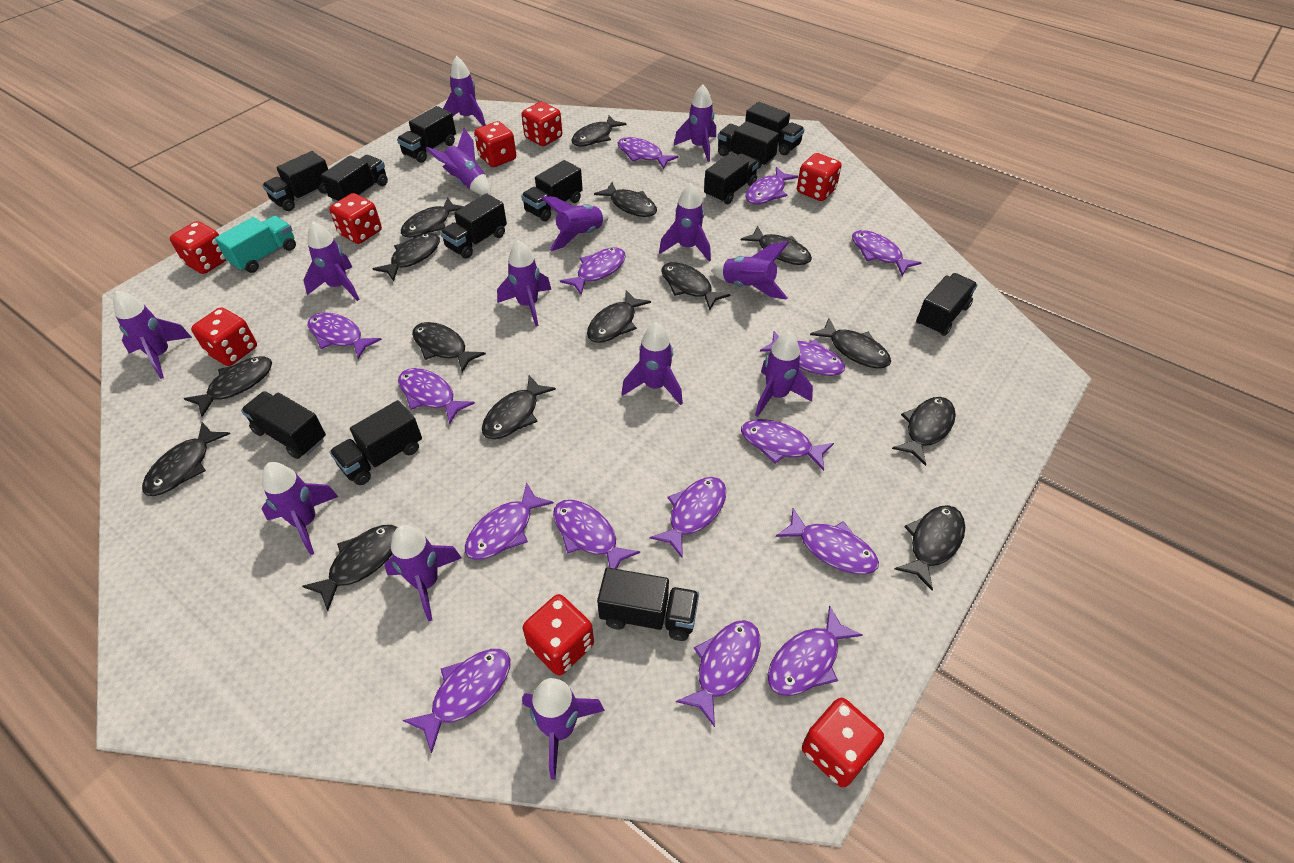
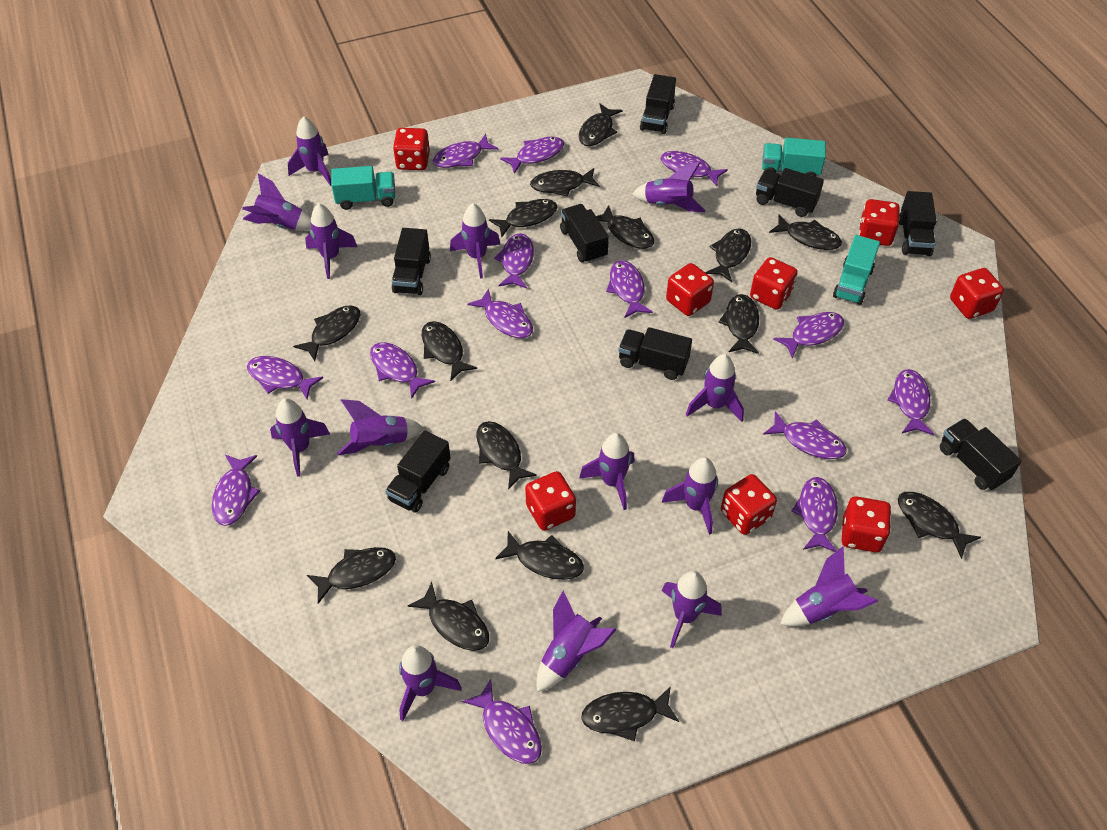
black truck: [241,391,326,459] [262,151,328,211] [321,155,388,202] [329,400,422,485] [397,106,456,163] [440,193,507,259] [521,160,583,222] [597,568,699,641] [704,153,759,204] [718,121,779,169] [745,102,804,155] [916,273,978,336] = 12 -> [385,431,451,513] [392,228,431,295] [560,204,609,263] [618,327,692,380] [640,74,676,134] [756,168,824,217] [899,191,937,256] [940,418,1022,490] = 8
purple fish: [307,312,382,359] [398,368,475,424] [403,649,510,753] [465,482,554,560] [553,500,640,569] [560,248,626,295] [618,137,679,169] [650,477,726,557] [676,620,760,727] [741,419,834,471] [745,167,798,204] [760,331,845,376] [768,606,863,696] [775,508,879,574] [852,230,922,276] = 15 -> [212,455,260,526] [247,356,323,399] [370,342,435,399] [433,134,499,168] [462,679,542,764] [467,288,533,338] [494,233,534,288] [500,137,564,174] [606,260,653,318] [660,151,728,186] [763,411,847,459] [773,312,844,358] [791,477,838,552] [888,369,934,435] = 14
turquoise truck: [215,216,296,273] = 1 -> [331,166,395,210] [762,138,826,177] [833,235,880,305] = 3

